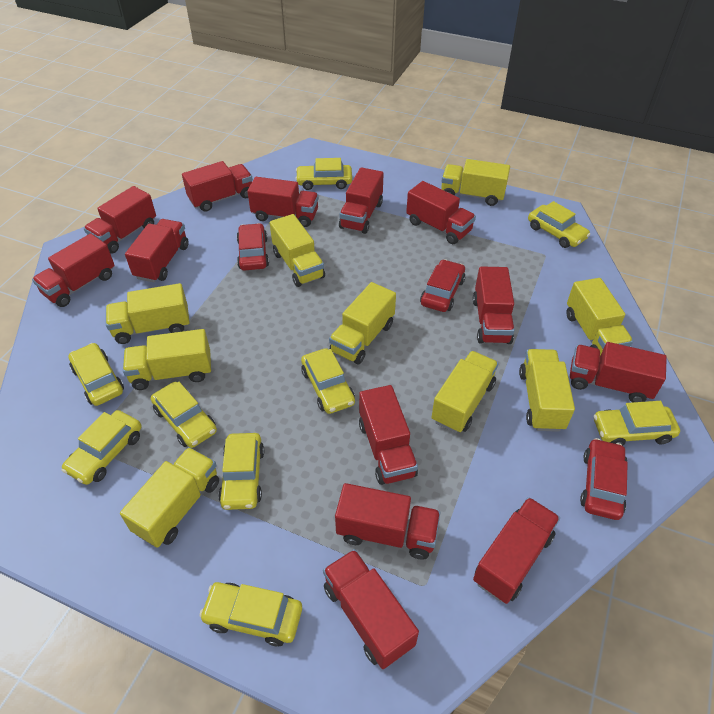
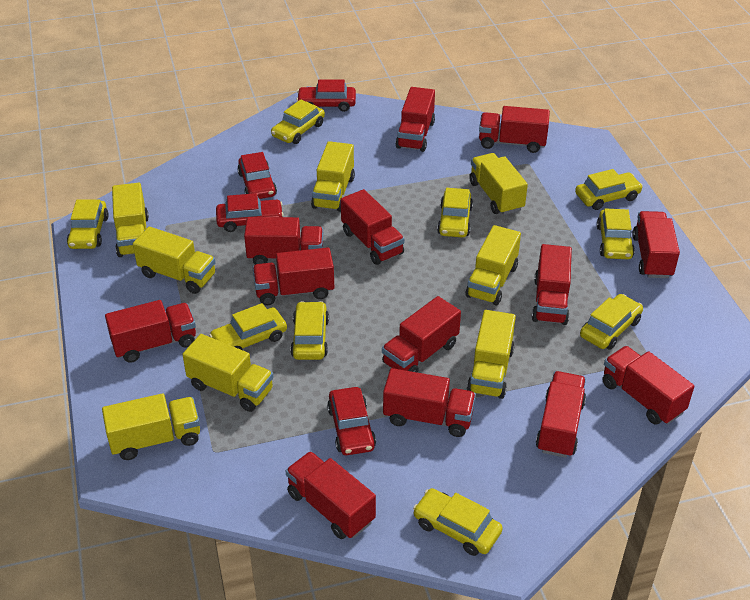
red car: [237,223,269,271] [420,259,465,312] [580,438,628,520] = 3 -> [216,193,284,232] [237,152,277,199] [296,80,356,112] [327,387,376,455] = 4
yellow truck: [106,283,190,344] [120,447,219,548] [123,329,211,390] [270,214,325,287] [329,282,396,365] [431,351,499,433] [441,159,510,206] [519,349,575,432] [566,278,633,356] = 9 -> [102,393,200,460] [112,183,149,257] [133,227,216,294] [182,334,273,412] [311,141,355,212] [465,225,521,305] [467,310,516,399] [469,153,528,215] = 8

